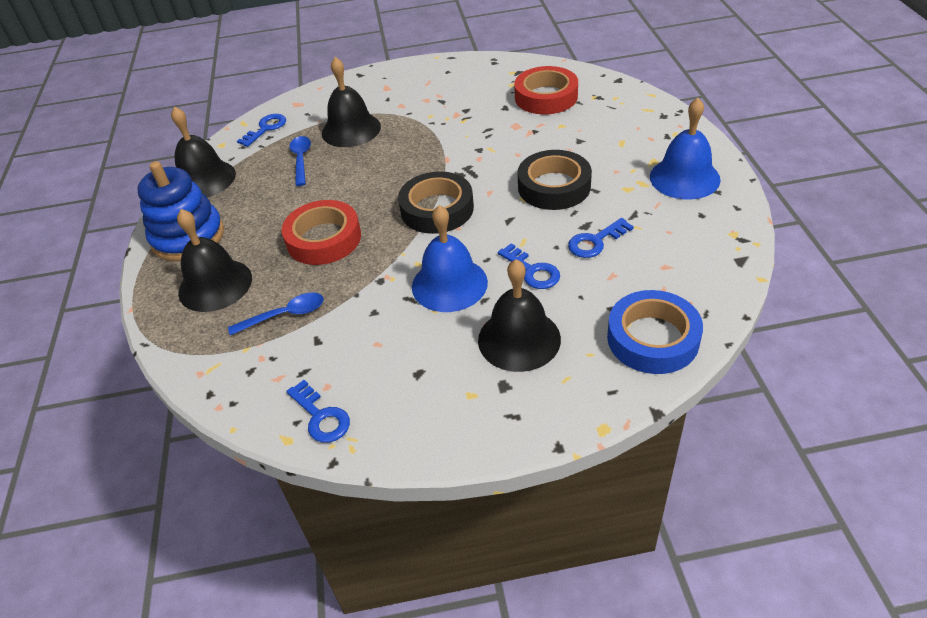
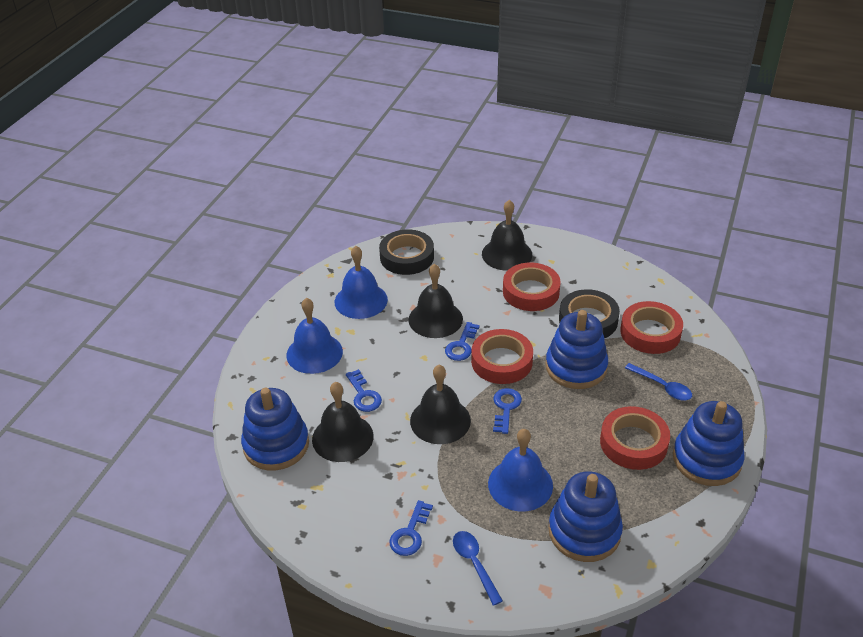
blue bell: [412,205,488,312] [650,98,721,200] = 2 -> [286,298,343,374] [335,246,388,319] [488,429,553,511] = 3
blue stacking toy: [137,161,224,261] = 1 -> [241,388,309,471] [545,310,608,389] [548,471,623,562] [673,401,745,486] = 4
blue tape: [607,290,703,374] = 1 -> none = 0
red tape: [282,200,361,265] [514,66,578,114] = 2 -> [471,329,533,384] [503,263,561,311] [600,406,670,470] [620,301,683,354] = 4

